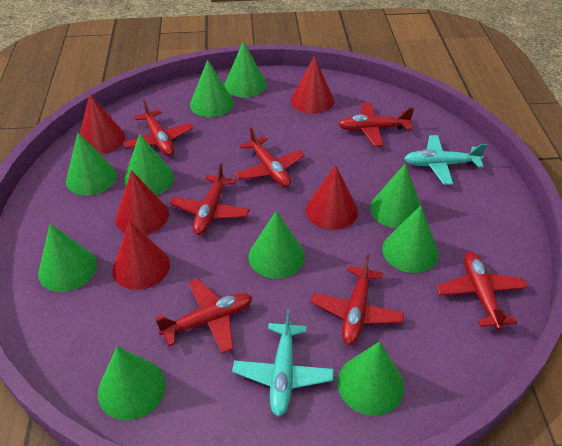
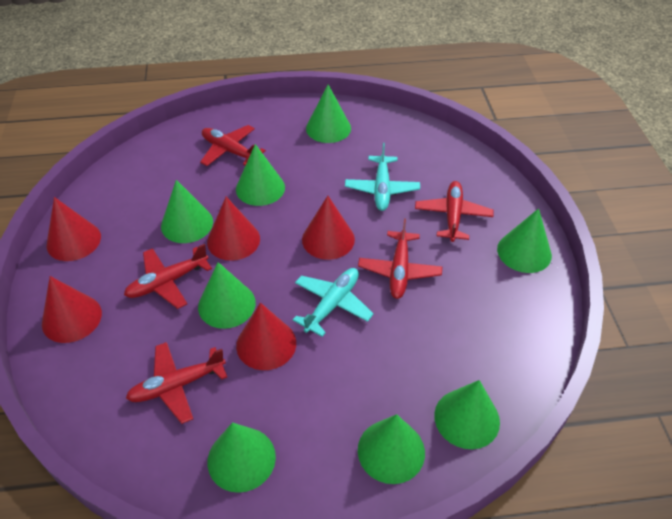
green cone: [38,223,97,292] [66,133,117,196] [98,346,166,420] [124,133,174,195] [190,59,234,117] [224,41,266,97] [249,211,305,279] [337,341,404,416] [370,164,422,228] [382,205,439,273] = 10 -> [161,180,213,243] [198,262,256,329] [208,423,276,493] [236,144,285,206] [306,84,351,143] [358,414,425,484] [434,380,500,449] [497,208,552,273] = 8
red plane: [123,99,194,156] [155,279,252,353] [170,163,249,235] [235,127,305,187] [311,254,404,345] [338,102,414,146] [436,252,528,330] = 7 -> [124,244,212,309] [126,342,227,424] [200,125,266,166] [358,219,442,299] [415,181,493,242] = 5

